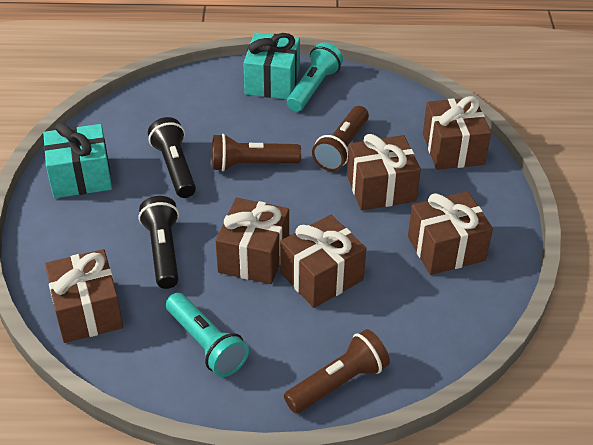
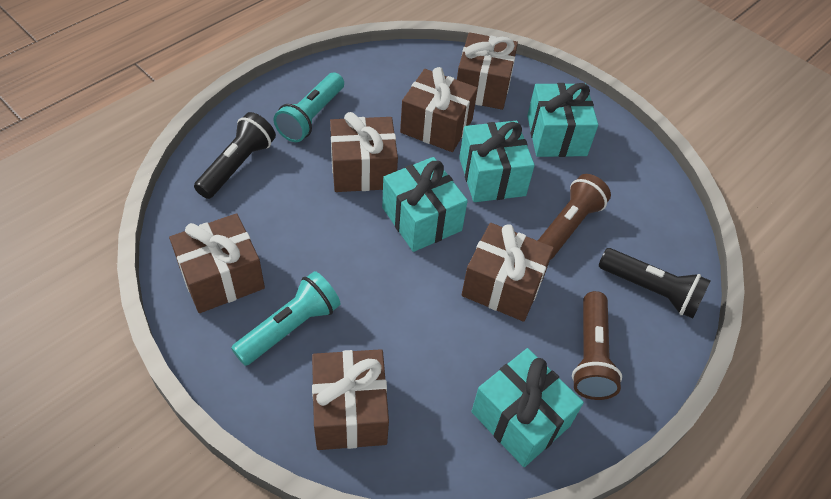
brown flashlight: [212,134,301,171] [284,329,390,413] [312,106,369,171] = 3 -> [538,174,611,260] [572,291,622,400] = 2
turquoise gift: [43,122,112,198] [243,32,300,99] = 2 -> [382,157,468,252] [459,121,535,202] [471,348,584,467] [527,83,598,157] = 4

